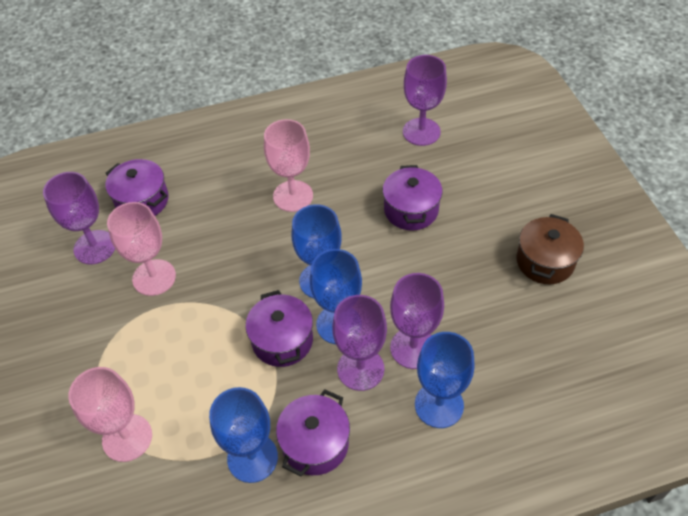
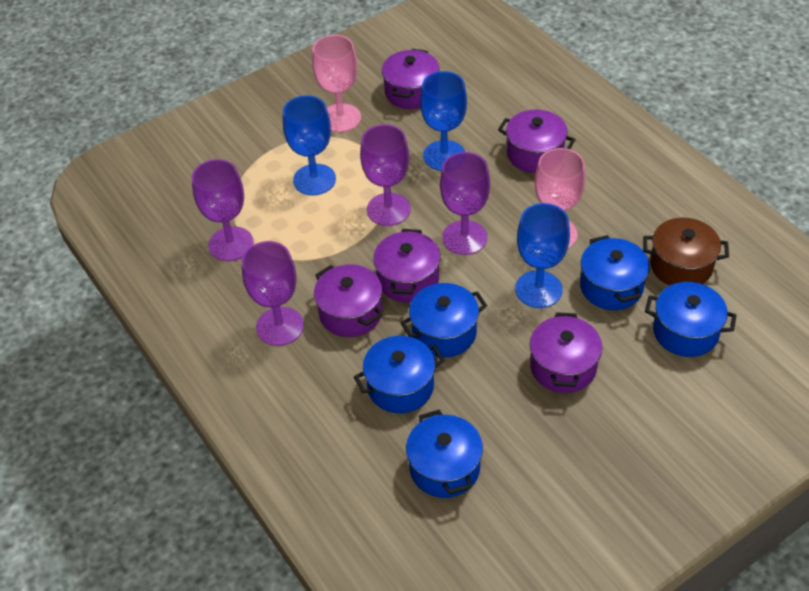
blue goblet: [209,387,278,483] [291,204,342,298] [310,249,362,344] [415,332,475,428] = 4 -> [283,95,336,195] [420,71,467,171] [515,203,570,308] = 3
blue pot: none = 0 -> [354,336,445,413] [400,283,487,357] [406,410,483,498] [580,235,650,310] [645,282,737,357] = 5
pink goblet: [68,367,152,462] [107,202,176,296] [264,119,313,212] = 3 -> [312,35,361,132] [535,148,586,248] = 2
purple pot: [105,159,169,216] [245,290,313,367] [276,390,350,476] [383,165,443,230] = 4 -> [314,264,383,337] [373,229,441,302] [382,49,439,109] [498,109,576,173] [530,312,602,393] = 5

